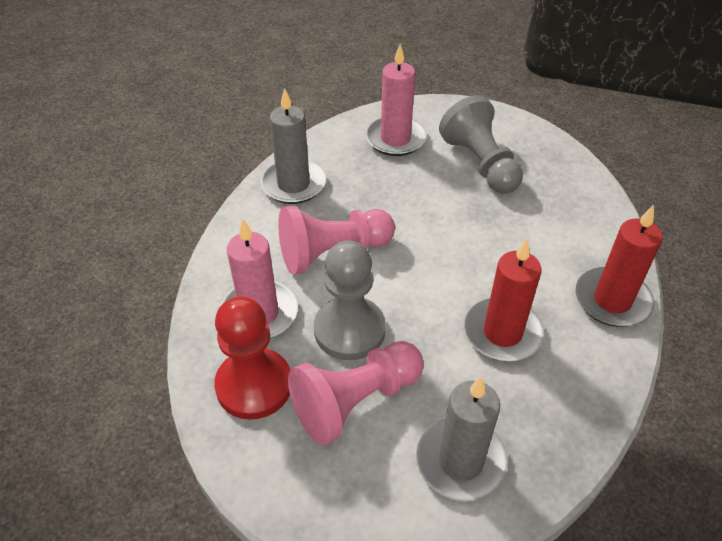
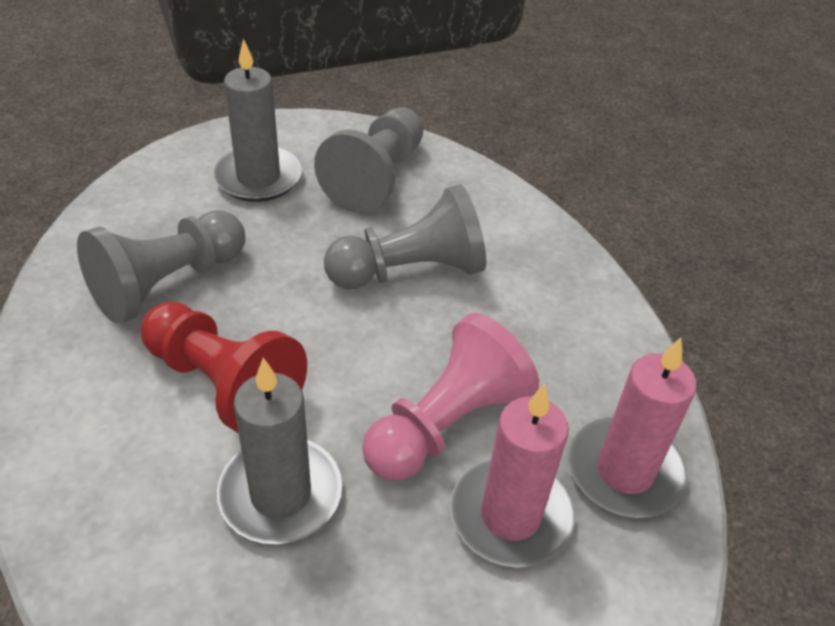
grey pawn: [314,240,386,360] [439,95,523,194] = 2 -> [77,210,245,324] [314,107,423,213] [324,184,486,289] = 3
pink pawn: [278,206,395,275] [288,341,424,446] = 2 -> [362,313,539,481] = 1
red candle: [464,239,544,362] [576,205,663,327] = 2 -> none = 0

